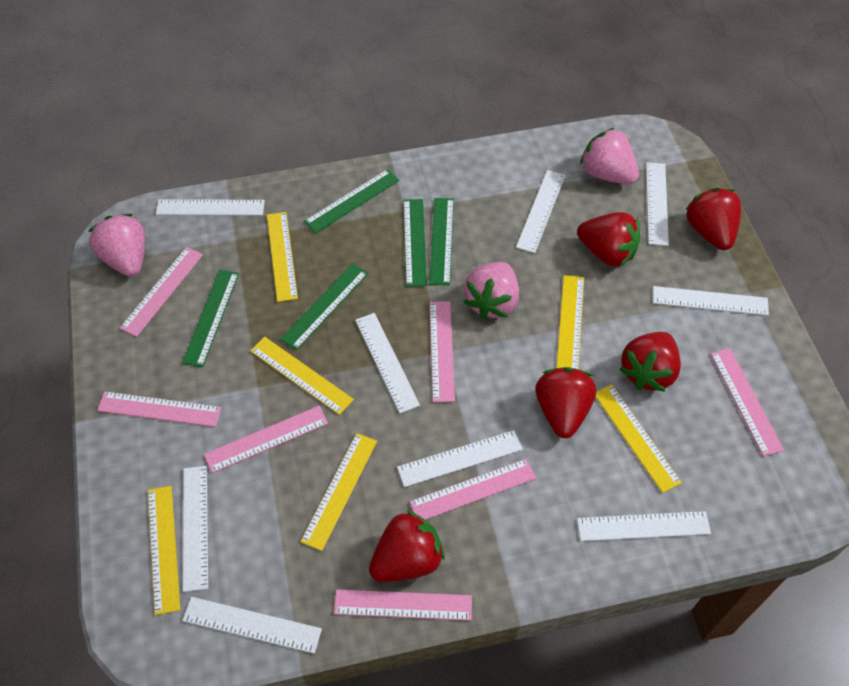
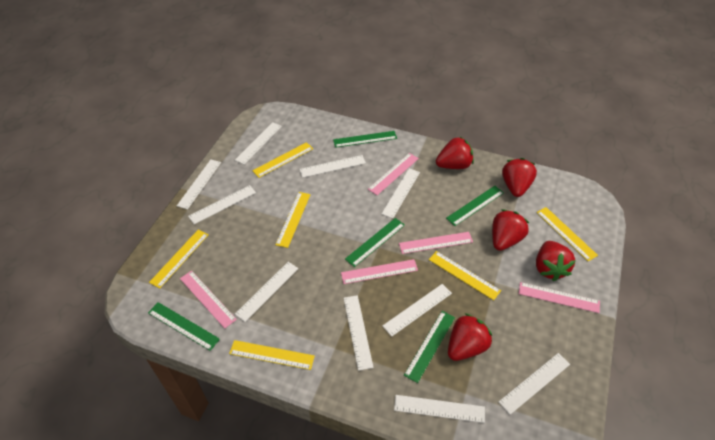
pink ruler: [97,391,222,427] [120,247,203,337] [204,406,328,473] [334,589,472,620] [409,459,536,520] [429,301,455,402] [710,348,784,456] = 7 -> [180,271,237,329] [341,259,418,284] [368,153,419,195] [399,232,473,254] [518,282,600,313] = 5
pink strawberry: [88,214,145,277] [464,262,519,320] [580,128,639,184] = 3 -> none = 0
white ruler: [156,199,265,216] [182,597,322,654] [183,466,208,592] [355,313,420,413] [397,430,523,487] [516,170,565,253] [577,511,711,541] [646,162,669,246] [653,286,769,315] = 9 -> [177,159,221,210] [188,185,256,224] [235,122,282,164] [235,262,298,322] [299,155,366,178] [344,295,374,371] [382,168,420,219] [382,284,452,337] [394,395,485,423] [499,353,570,415] = 10

